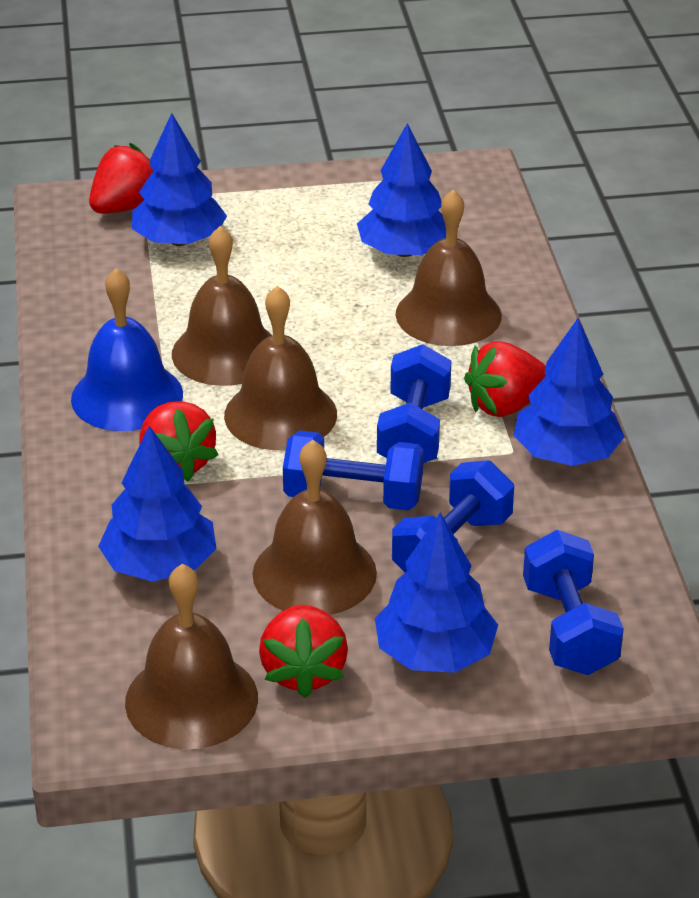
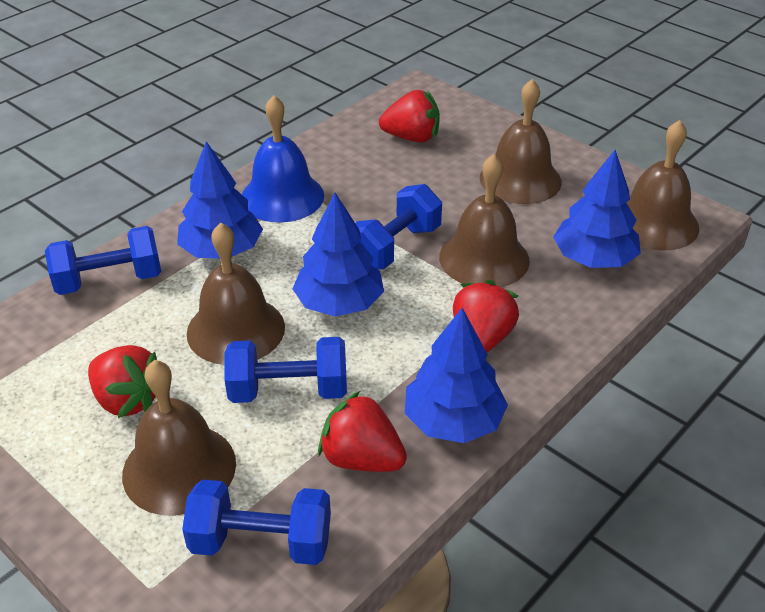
blue tree: [98,426,217,582] [132,113,227,246] [357,123,446,257] [375,513,498,673] [513,318,625,466] = 5 -> [177,141,263,259] [292,193,384,317] [405,308,508,443] [553,150,641,268] = 4

